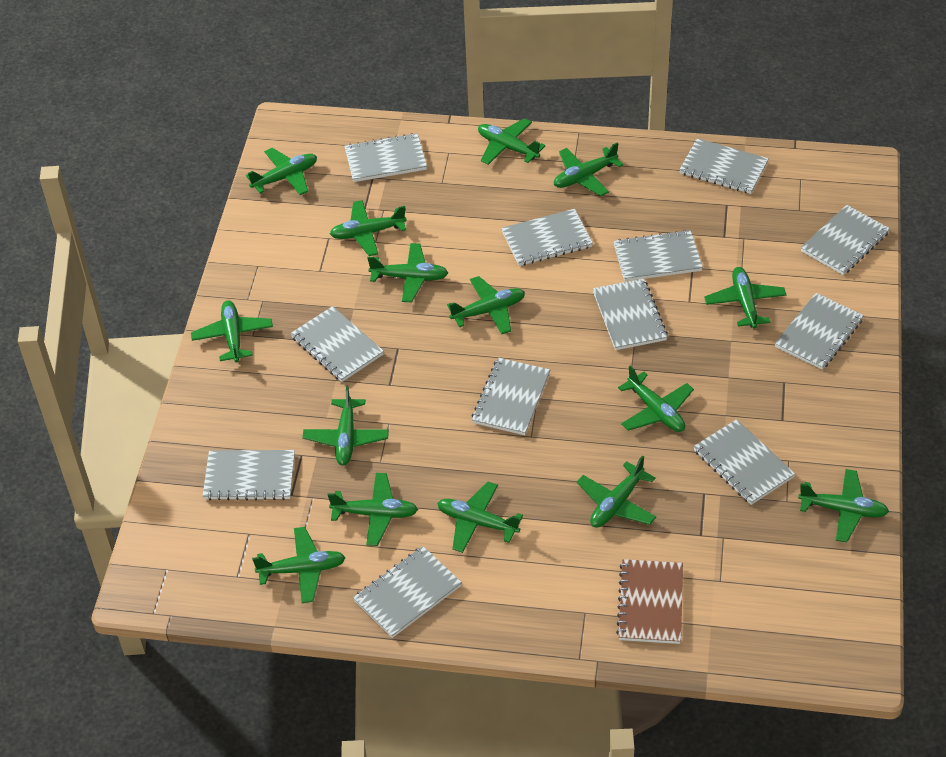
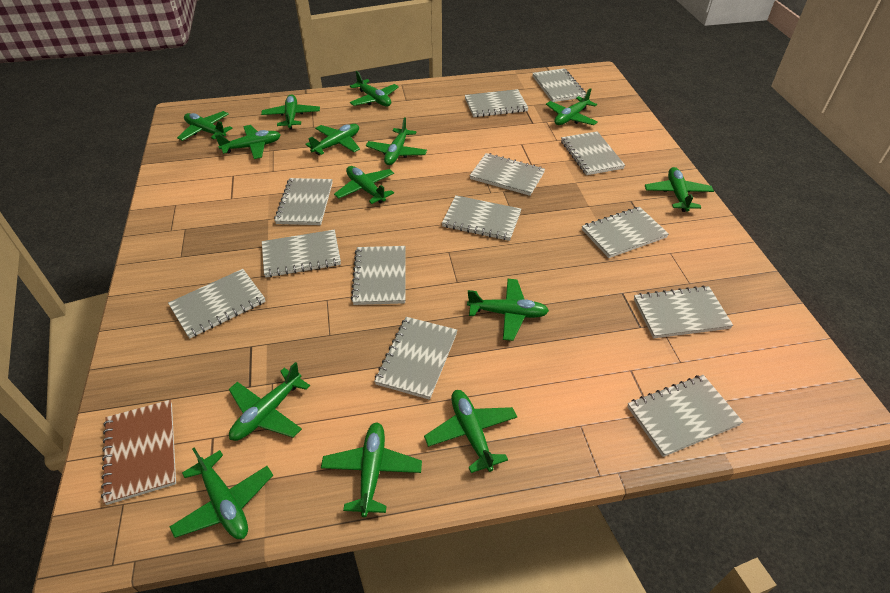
green plane: [191,300,273,362] [246,148,317,195] [252,527,346,603] [302,386,389,465] [328,473,418,546] [330,200,407,256] [367,243,448,302] [437,482,523,553] [447,276,525,334] [478,118,545,165] [554,142,624,196] [577,455,656,528] [618,365,694,432] [704,267,786,329] [798,469,889,542] = 15 -> [170,447,273,539] [177,111,233,141] [215,125,281,159] [229,362,310,441] [261,94,320,129] [305,124,360,155] [321,422,422,517] [334,166,394,204] [350,71,399,107] [366,117,427,165] [424,390,517,473] [467,279,549,341] [546,88,598,125] [645,167,714,212] = 14
grey notebook: [203,450,295,501] [291,306,384,382] [344,133,427,182] [353,546,462,638] [472,358,550,435] [502,209,593,266] [593,278,668,350] [613,230,703,281] [679,138,769,194] [693,419,795,505] [775,293,864,370] [801,205,890,275] = 12 -> [168,269,266,338] [262,230,341,277] [274,178,332,225] [351,246,406,305] [374,317,457,400] [442,195,521,241] [465,89,528,117] [470,153,545,196] [532,68,586,102] [561,131,625,175] [582,207,669,258] [627,375,743,457] [634,286,733,338] = 13

